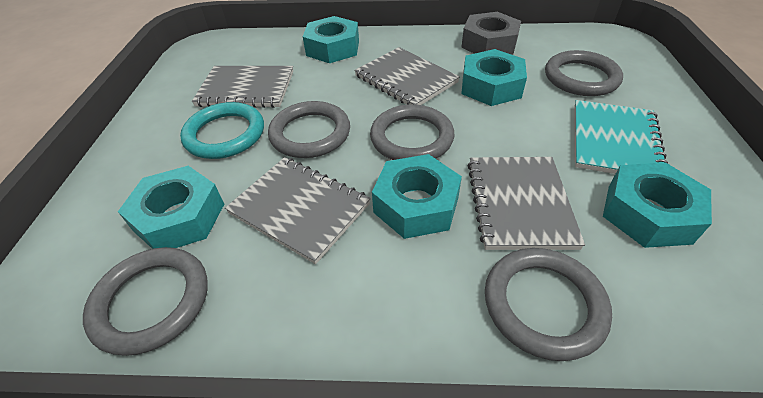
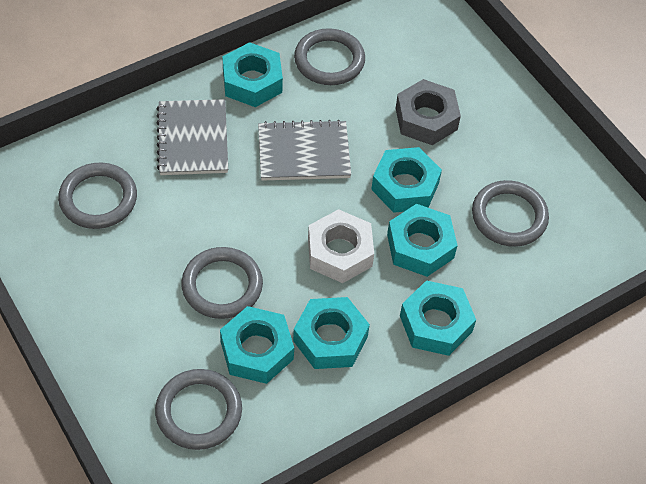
grey notebook: [192,66,294,108] [225,157,371,264] [354,47,460,105] [468,157,585,250] = 4 -> [156,99,228,175] [258,120,351,181] = 2
turquoise notebook: [574,100,668,174] = 1 -> none = 0
turquoise nut: [118,166,224,249] [303,16,359,63] [372,154,462,239] [461,49,527,106] [603,162,712,248] = 5 -> [220,306,294,384] [222,42,283,107] [293,297,370,369] [371,147,442,213] [387,204,458,277] [400,280,476,356] = 6
turquoise ring: [180,102,264,159] = 1 -> none = 0
white nut: none = 0 -> [308,209,374,283] = 1

